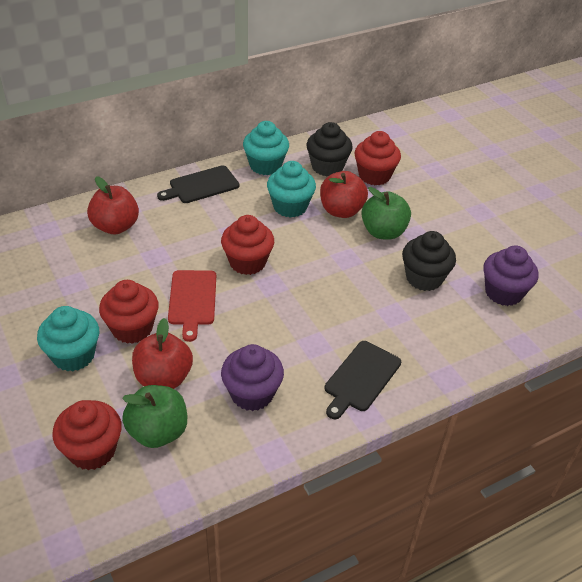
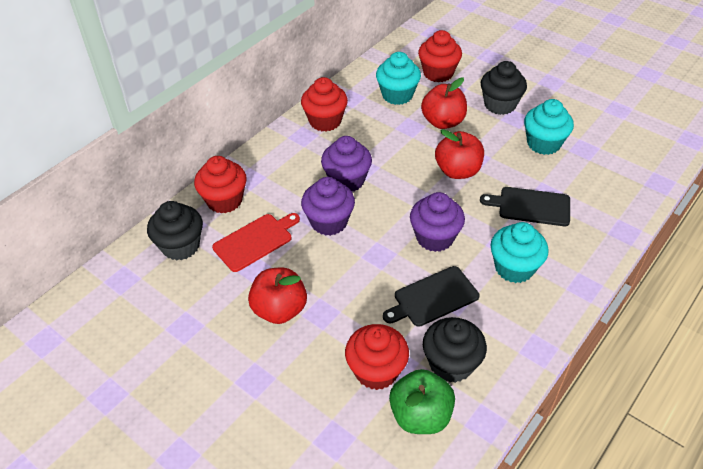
black cupcake: [307,122,353,176] [402,231,456,291] = 2 -> [147,201,203,261] [423,317,487,383] [481,61,527,115] = 3
green apple: [122,385,187,448] [361,187,411,240] = 2 -> [389,369,455,434] = 1
purple cupcake: [221,344,284,411] [483,246,539,306] = 2 -> [301,177,355,236] [321,136,372,192] [410,192,465,252] = 3

